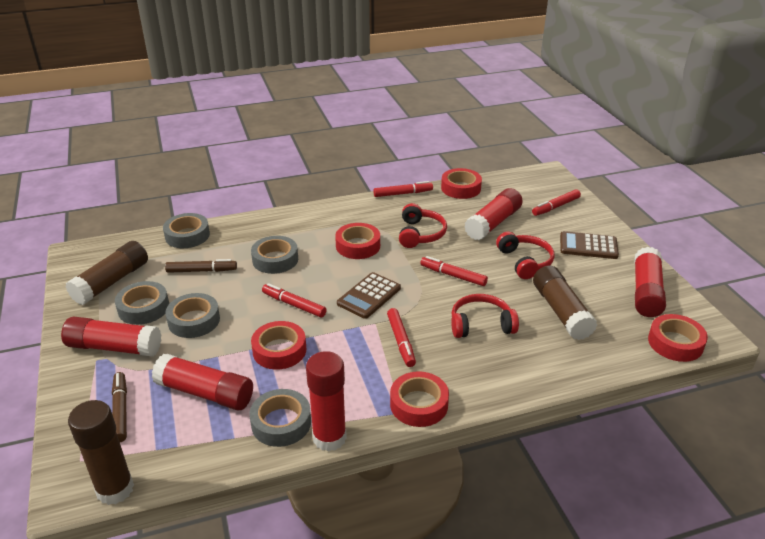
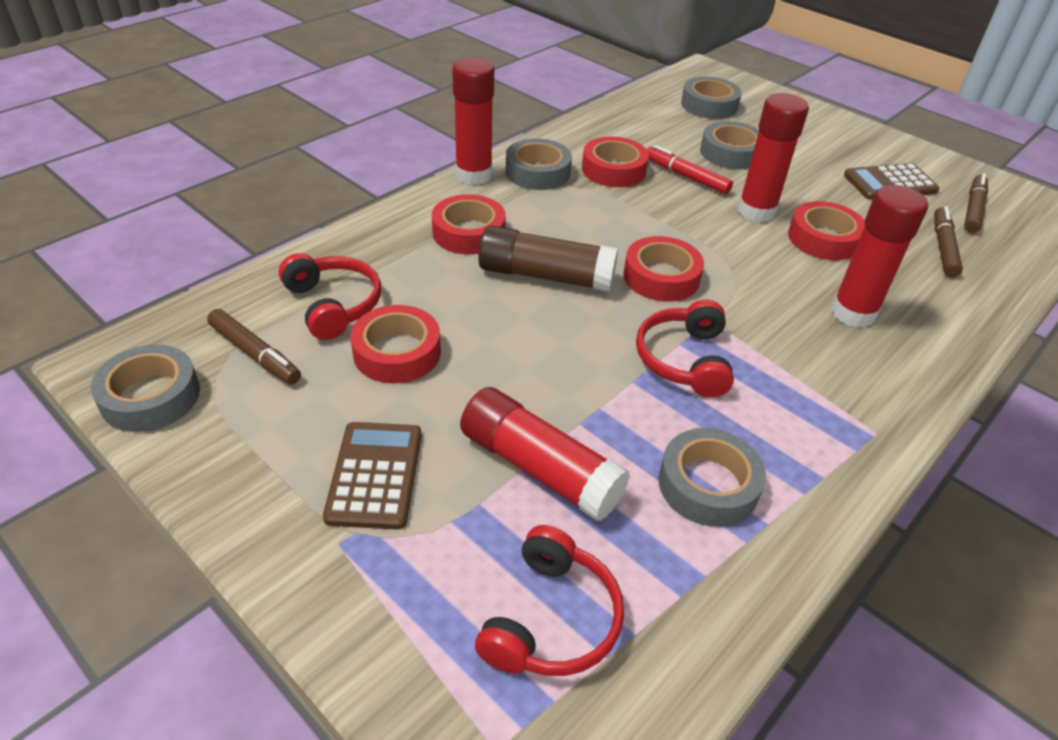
brown glue stick: [65,241,148,305] [68,400,134,505] [533,266,597,340] = 3 -> [478,225,618,292] = 1
brown marker: [112,372,127,442] [165,259,237,273] = 2 -> [207,309,301,385] [934,206,963,277] [964,173,988,233] = 3
red glue stick: [61,316,161,357] [152,354,253,410] [306,351,347,452] [464,188,523,240] [634,247,666,317] = 5 -> [452,58,494,185] [460,387,630,521] [738,93,809,223] [831,185,928,328] = 4
red marker: [262,283,327,317] [373,181,433,197] [387,308,416,367] [420,256,488,286] [532,189,581,216] = 5 -> [647,145,733,194] = 1

